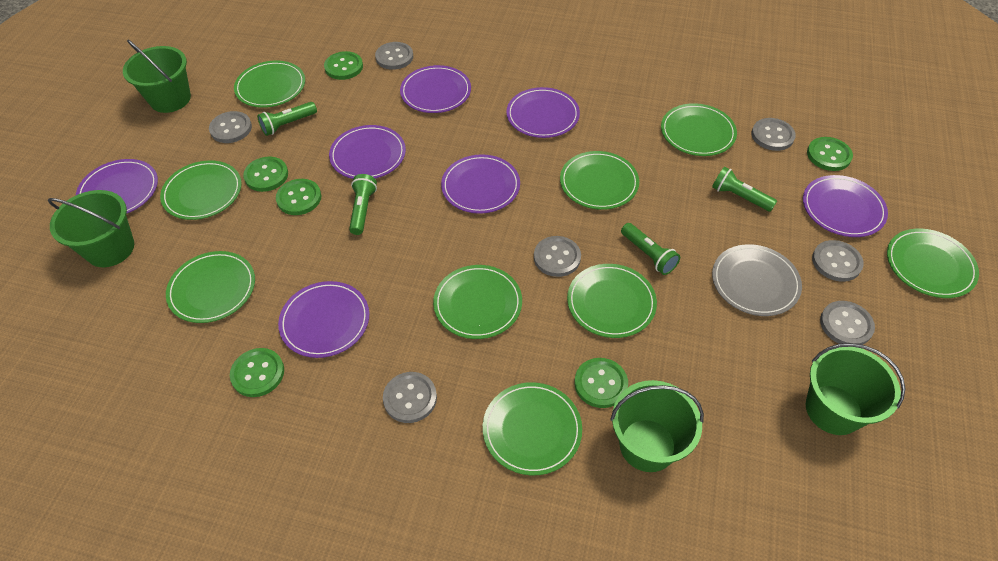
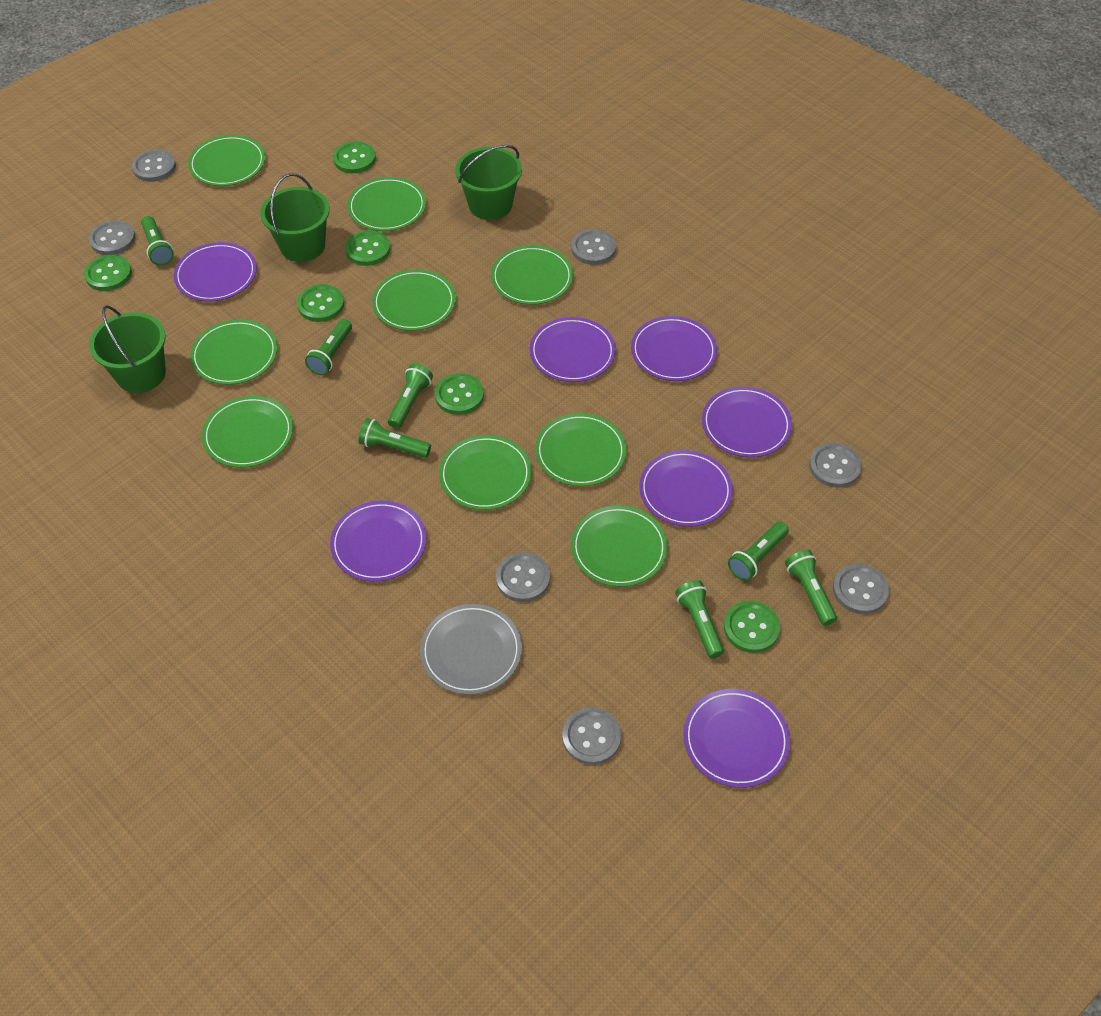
green bucket: [48,190,134,267] [123,40,191,113] [610,380,704,472] [806,343,905,435] = 4 -> [89,305,166,393] [260,173,330,262] [455,145,522,220] = 3
green flashlight: [257,102,317,136] [349,174,377,235] [621,223,680,275] [712,167,777,212] = 4 -> [141,216,174,266] [305,319,352,375] [359,418,431,458] [388,363,433,429] [675,580,724,658] [728,522,789,581] [785,550,837,626] = 7

